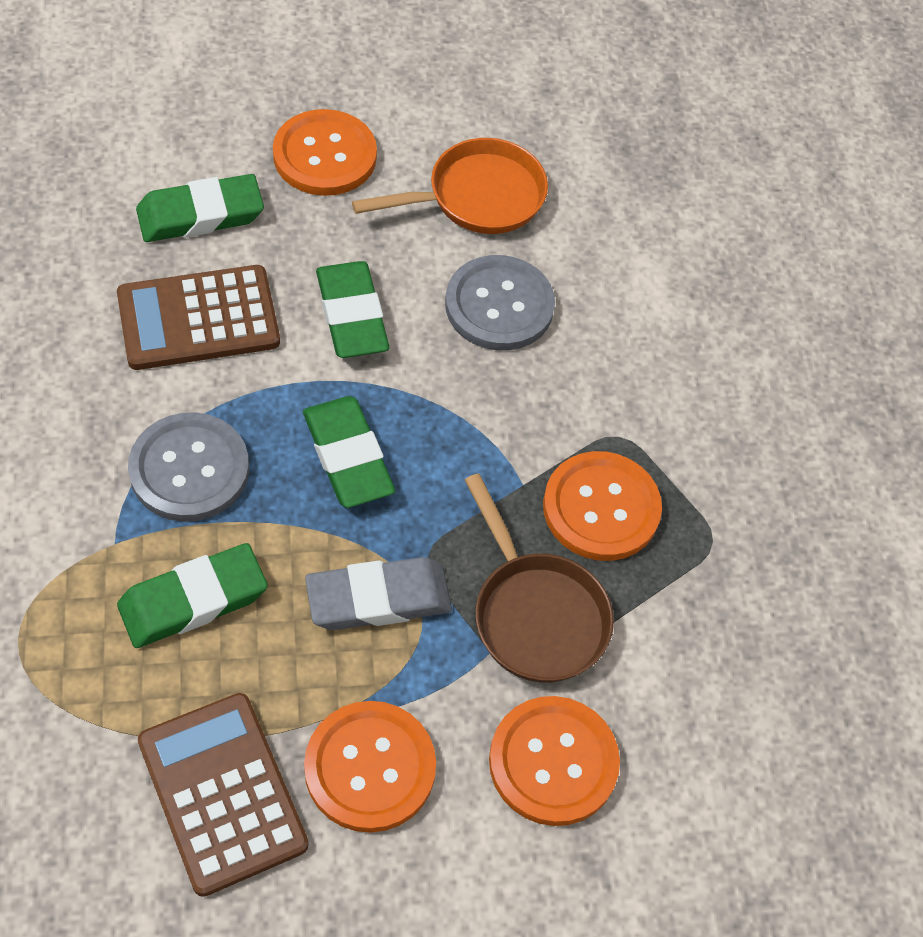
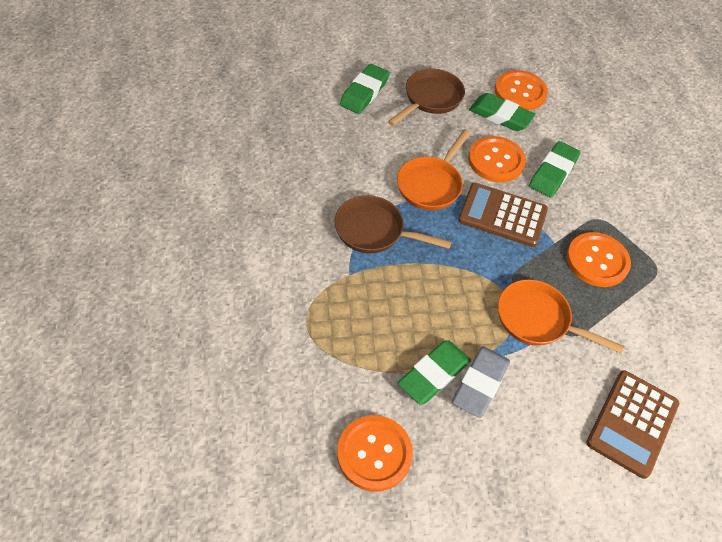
brown pan: [465,473,614,683] = 1 -> [334,195,452,254] [388,69,465,126] = 2
grey button: [128,412,249,522] [445,255,555,350] = 2 -> none = 0
orange pan: [352,138,548,234] = 1 -> [397,129,471,210] [498,279,624,354] = 2

